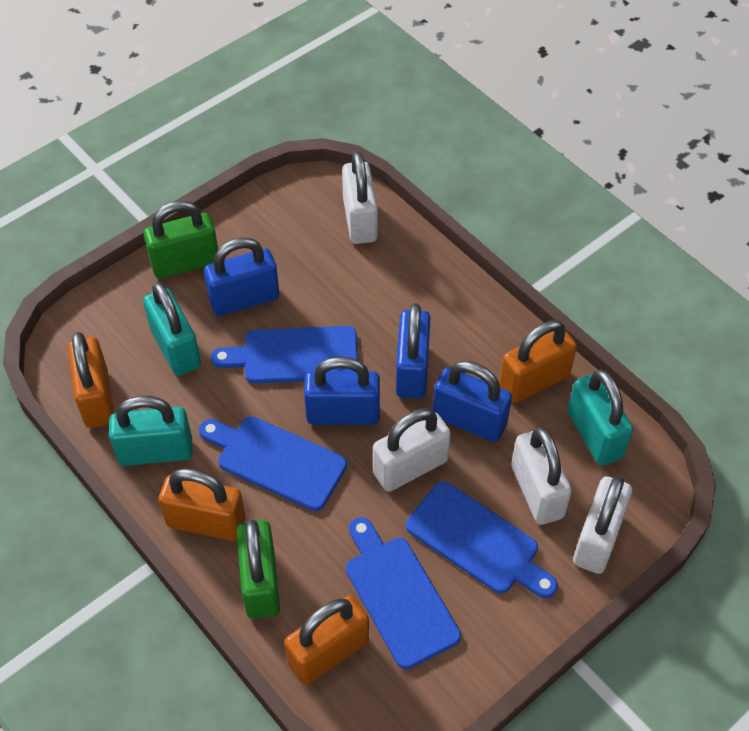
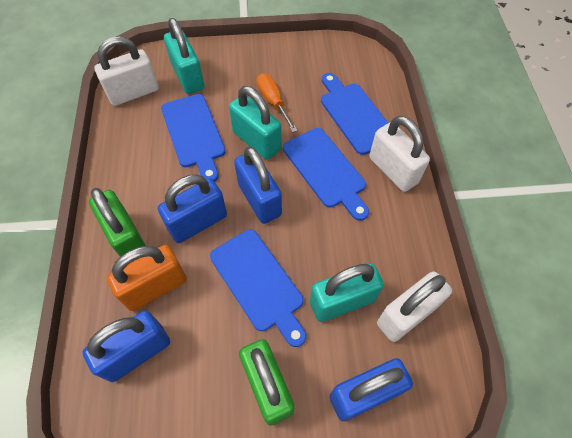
orange padlock: [68,332,114,428] [159,468,245,541] [284,596,369,685] [499,320,577,403] = 4 -> [107,245,187,311] = 1
orange screwdriver: none = 0 -> [257,73,297,132] = 1
white padlock: [342,152,378,244] [373,408,451,492] [511,427,572,525] [573,476,632,574] = 4 -> [94,36,159,106] [369,116,430,192] [377,271,452,342] = 3

